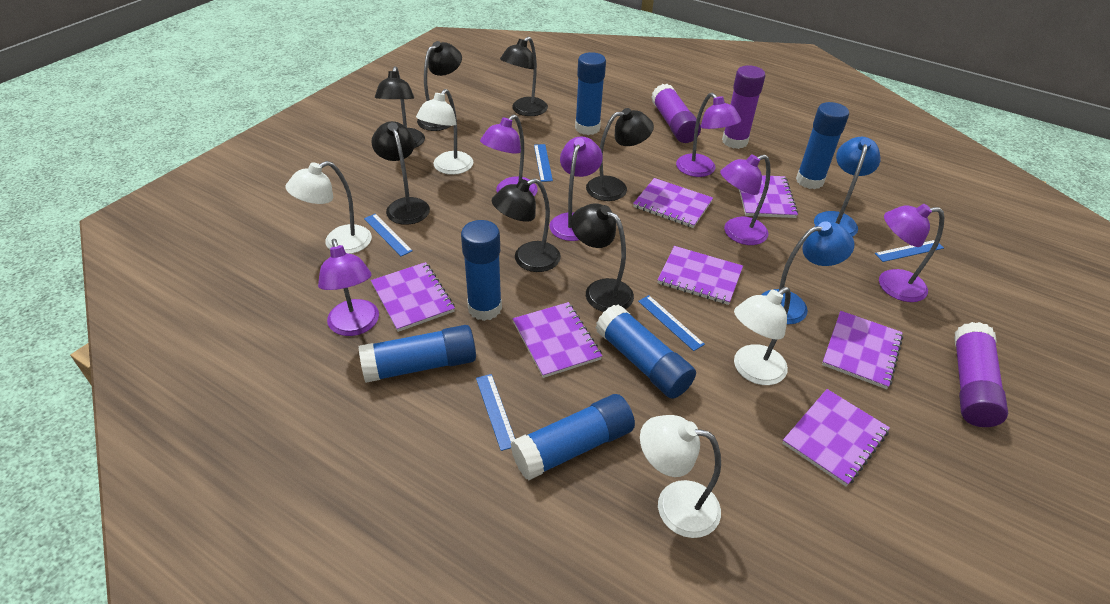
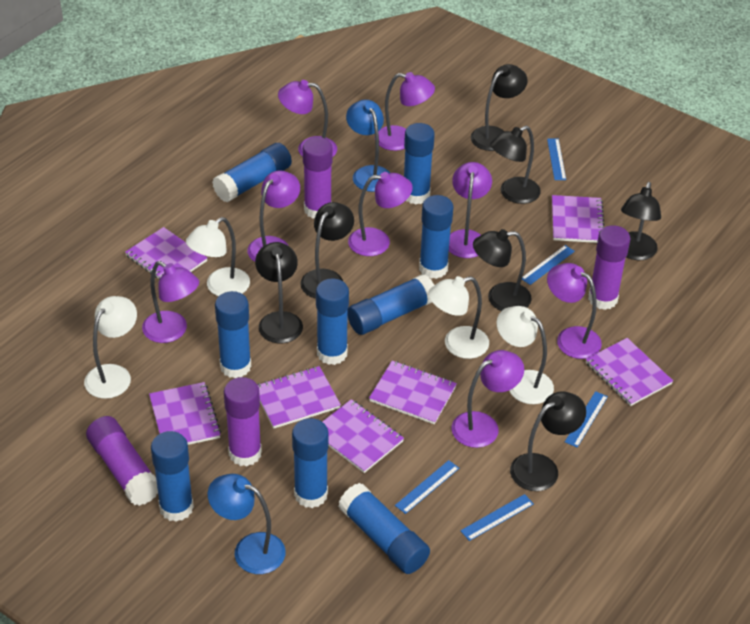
blue glue stick: [359,325,476,383] [461,220,502,321] [510,394,635,480] [575,52,606,135] [596,304,696,399] [796,102,849,189] = 6 -> [151,431,194,522] [212,143,292,202] [215,291,251,378] [292,418,329,508] [316,278,349,365] [338,483,430,574] [347,274,434,335] [404,123,435,204] [419,195,453,279] = 9
purple glue stick: [651,84,701,143] [722,65,765,149] [954,322,1008,427] = 3 -> [86,416,158,506] [224,377,262,466] [303,137,333,219] [588,225,631,310] = 4
purple lamp: [318,239,379,336] [480,114,538,196] [549,136,603,241] [676,93,741,177] [720,154,771,245] [879,204,944,302] = 6 -> [142,261,199,343] [247,170,300,262] [278,80,337,157] [348,172,413,256] [378,72,435,151] [449,162,492,258] [451,350,524,448] [547,263,602,359] = 8

